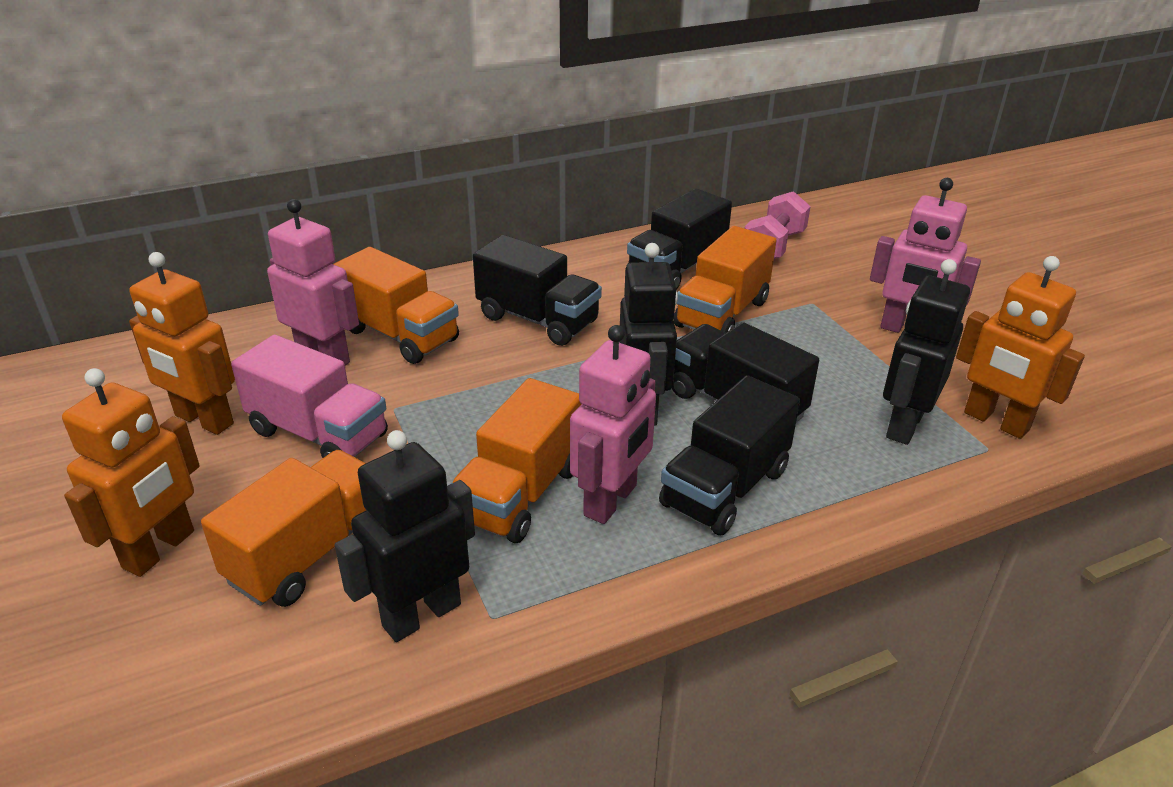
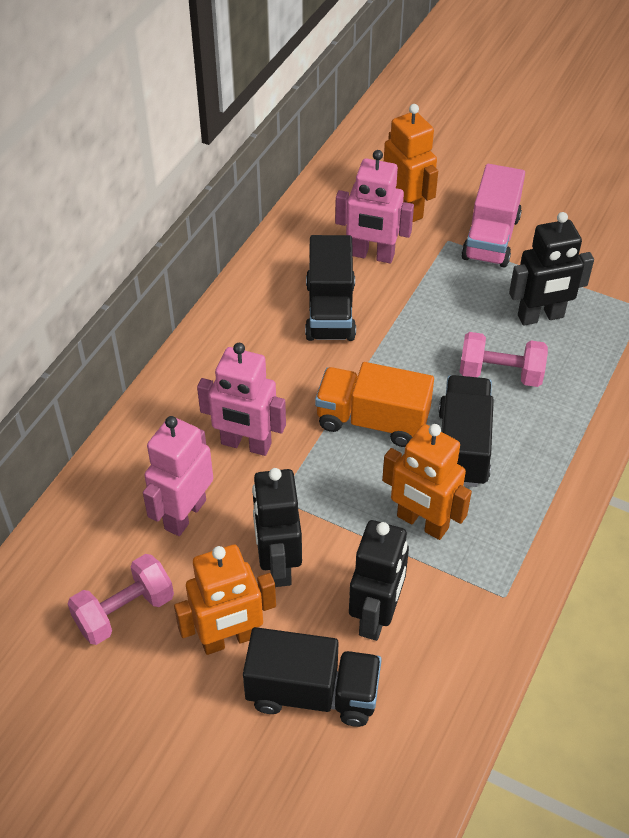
black truck: [473,235,602,346] [627,188,732,290] [659,375,800,535] [672,322,819,422] = 4 -> [243,627,382,727] [305,235,356,341] [438,375,494,487] = 3
orange truck: [201,450,366,607] [334,247,459,364] [451,378,581,543] [674,226,777,333] = 4 -> [315,362,434,447] = 1
pink dumbbell: [745,191,811,259] = 1 -> [67,554,174,645] [459,332,548,387] = 2

